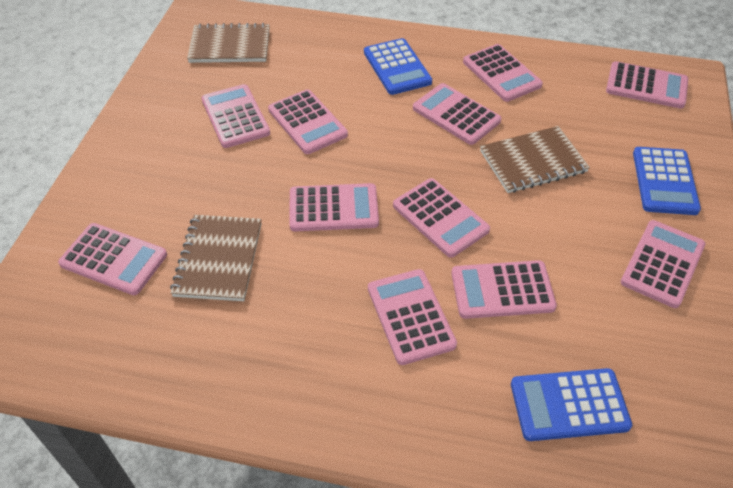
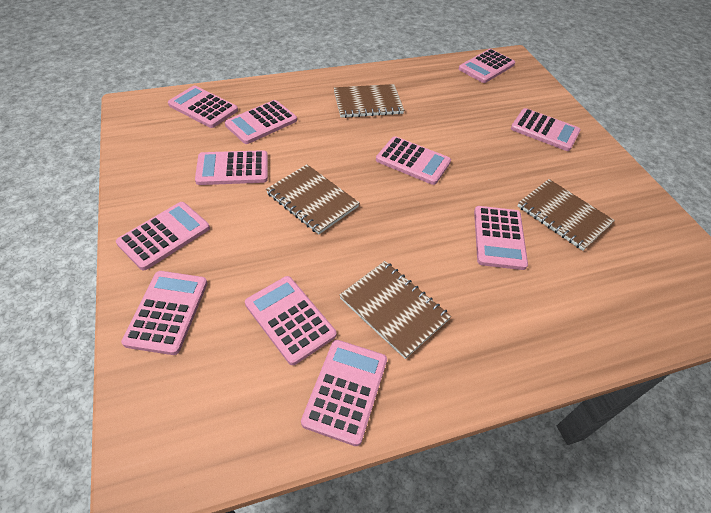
blue calculator: [364,38,432,95] [511,368,632,441] [633,147,701,215] = 3 -> none = 0
brown notebook: [170,215,262,301] [187,23,269,63] [480,126,590,193] = 3 -> [266,164,360,234] [334,84,404,118] [339,261,451,359] [518,179,615,251] = 4

